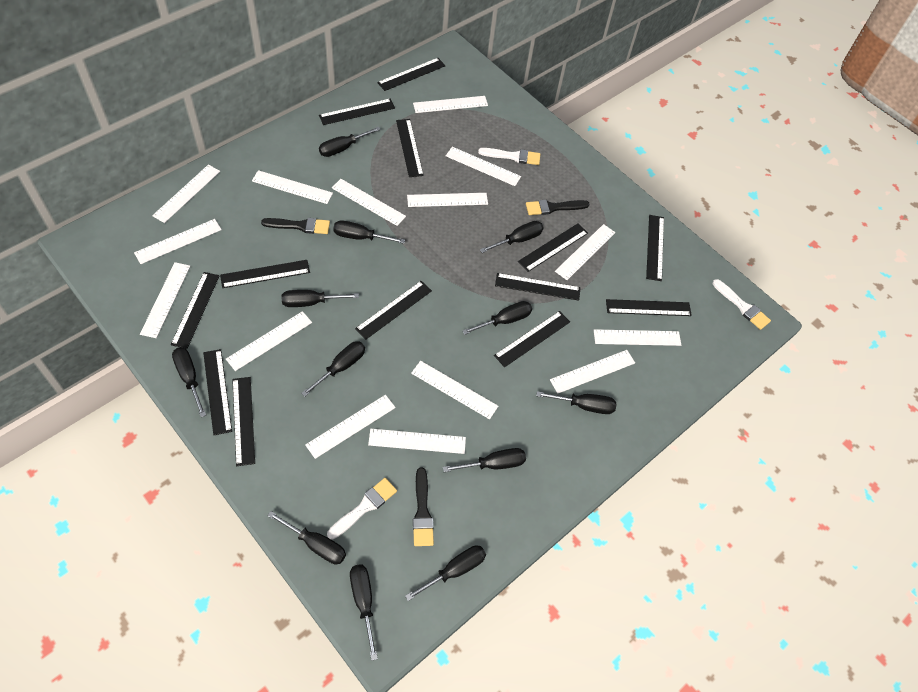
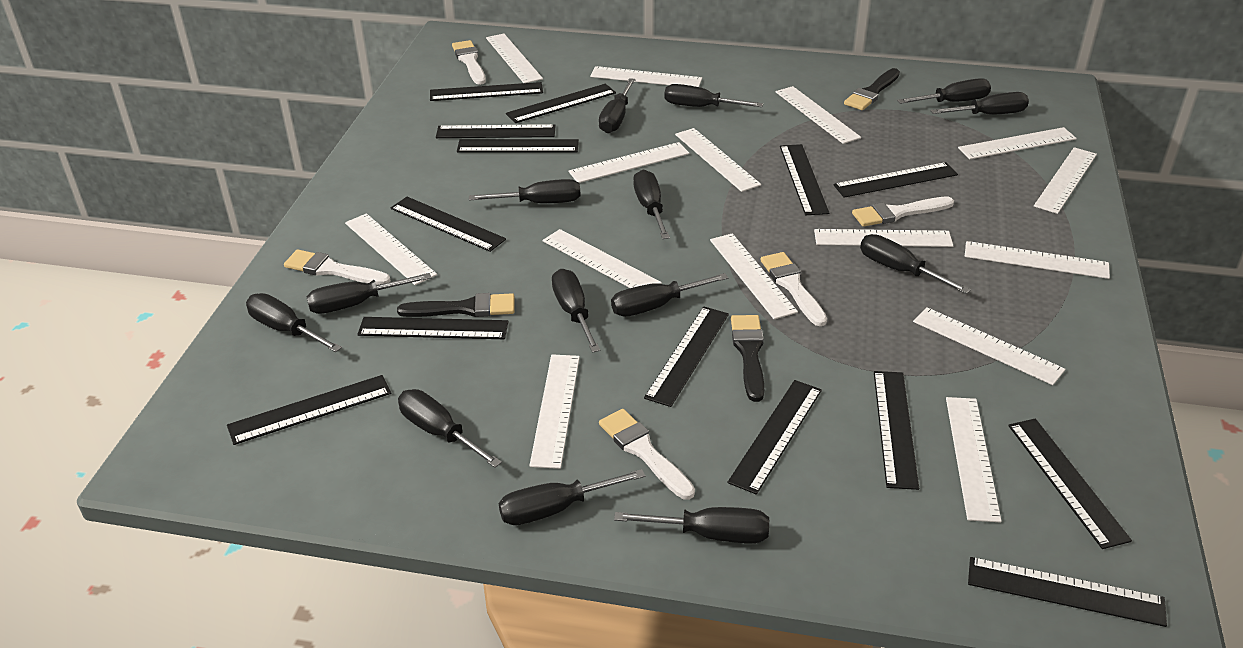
black ruler: [171,272,220,349] [203,349,232,435] [220,260,310,288] [232,377,255,466] [319,99,395,125] [355,281,432,339] [377,58,446,91] [396,119,424,177] [494,311,570,367] [495,273,581,301] [518,223,588,272] [606,299,692,316] [646,215,664,281] = 13 -> [227,375,391,445] [358,317,509,339] [391,197,506,252] [430,82,543,101] [436,124,556,138] [457,139,579,152] [506,84,616,123] [644,307,729,407] [727,380,822,495] [780,144,829,215] [833,162,958,198] [874,371,919,490] [968,557,1167,627] [1008,418,1132,549] = 14
black screwdriver: [172,347,206,417] [267,511,346,564] [281,290,359,307] [301,341,365,397] [319,127,381,157] [333,220,405,244] [350,564,378,661] [405,545,486,601] [443,448,526,472] [463,301,532,335] [480,221,544,253] [536,391,617,414] = 12 -> [246,293,342,352] [306,273,431,314] [398,389,502,468] [469,179,581,203] [499,469,645,525] [552,269,600,353] [599,78,636,133] [611,273,728,316] [614,507,769,543] [633,170,670,239] [664,84,763,107] [860,234,971,294] [897,78,991,104] [930,92,1029,115] = 14
white brush: [327,478,397,540] [478,148,540,165] [713,279,771,330] = 3 -> [284,250,391,285] [452,40,486,85] [599,409,695,500] [760,252,827,326] [852,197,954,227] = 5

